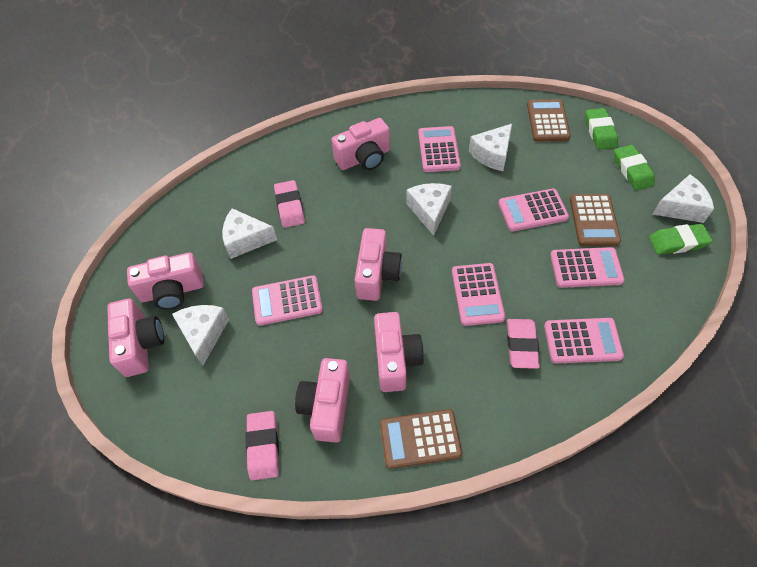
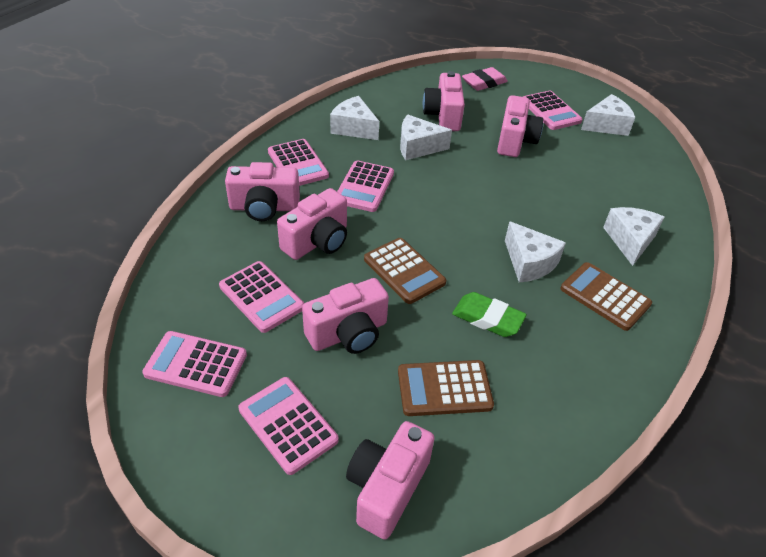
green eraser: [585,108,618,150] [614,145,655,190] [649,224,713,255] = 3 -> [452,292,527,337] = 1
pink eraser: [246,411,279,480] [274,180,305,228] [507,319,540,369] = 3 -> [462,67,508,91] = 1

